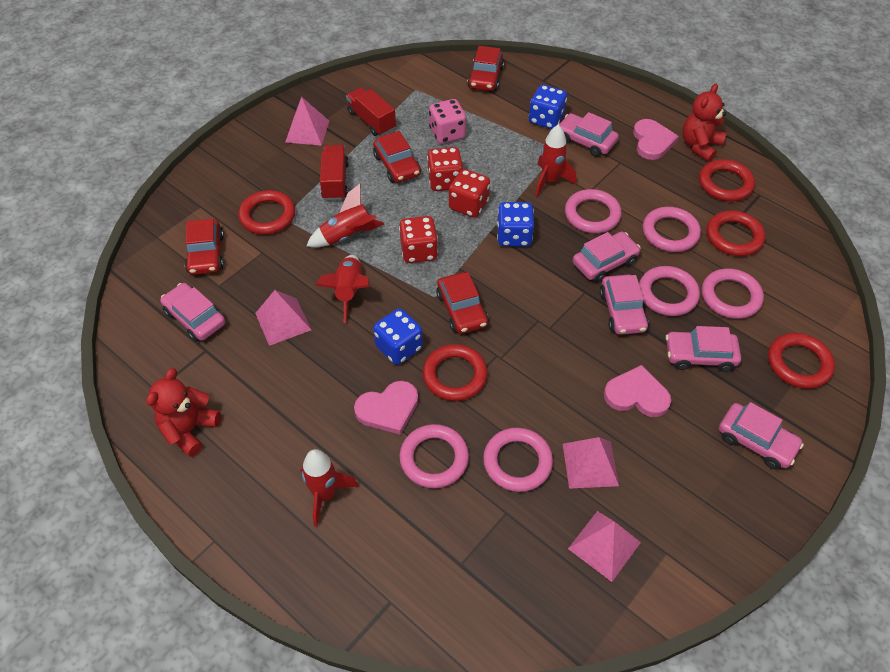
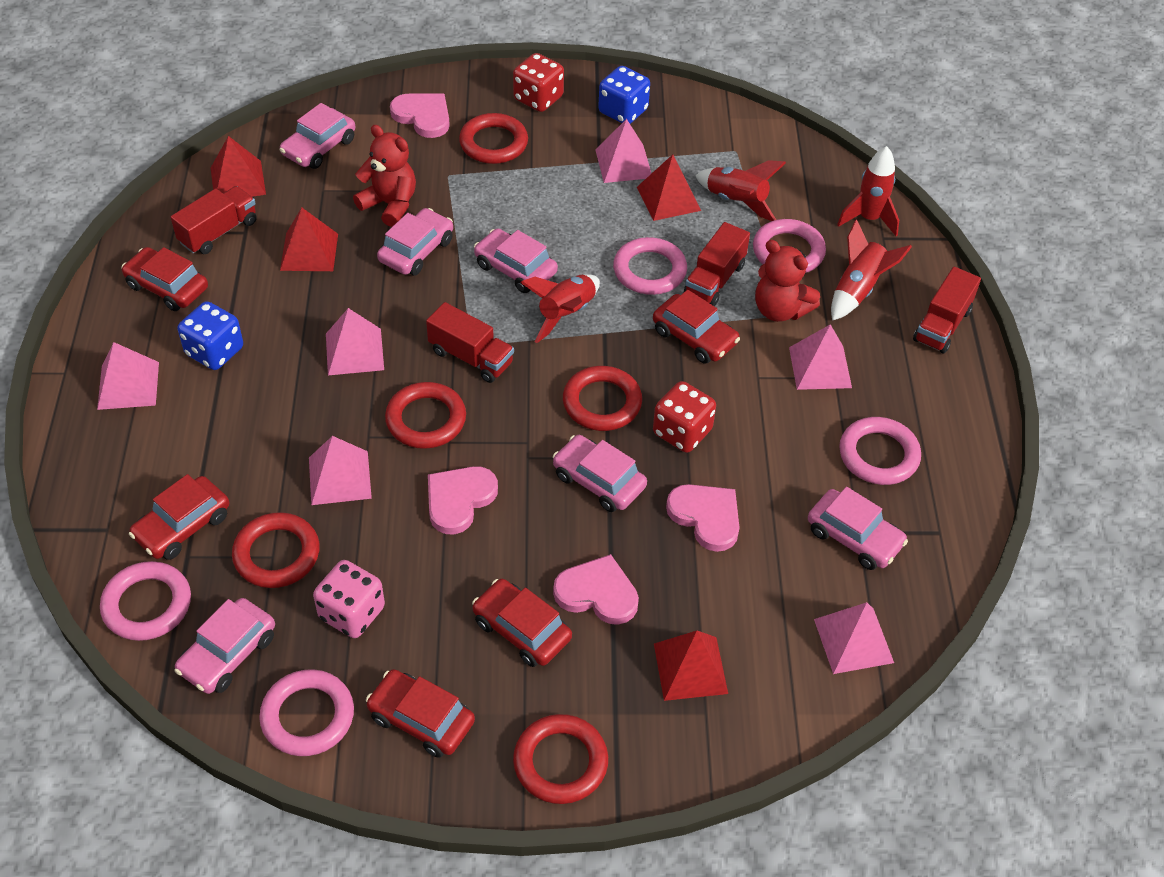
blue dice: [373,308,423,365] [497,202,534,247] [529,85,567,129] = 3 -> [178,301,243,370] [598,66,650,124] = 2
pink heart: [354,381,418,435] [604,365,671,417] [633,119,679,160] = 3 -> [390,93,450,138] [428,466,498,535] [553,554,639,625] [666,484,740,552] = 4
pink pyramid: [255,290,311,346] [285,97,329,146] [563,437,619,489] [568,511,641,582] = 4 -> [97,342,159,410] [309,436,372,505] [326,308,384,375] [595,119,652,183] [789,324,852,390] [814,602,894,674] = 6
pink ring: [399,424,469,488] [483,428,553,492] [565,189,622,233] [639,266,700,316] [643,207,701,252] [702,268,764,319] = 6 -> [100,561,191,641] [259,669,354,756] [613,237,687,295] [753,219,826,273] [839,417,921,485] = 5
red car: [185,219,224,275] [373,131,421,183] [436,272,488,334] [467,46,504,91] = 4 -> [122,247,208,311] [129,474,229,560] [366,669,475,758] [472,579,572,667] [653,290,740,364] = 5
red dice: [399,216,438,263] [427,147,463,191] [449,169,490,218] = 3 -> [513,53,564,112] [653,381,716,453] = 2
red pyramid: none = 0 -> [211,136,266,197] [280,208,338,271] [637,155,701,221] [654,631,728,701] = 4
red truck: [320,145,349,200] [346,87,396,136] = 2 -> [171,186,257,254] [426,302,514,383] [684,222,750,306] [913,267,981,353] = 4

